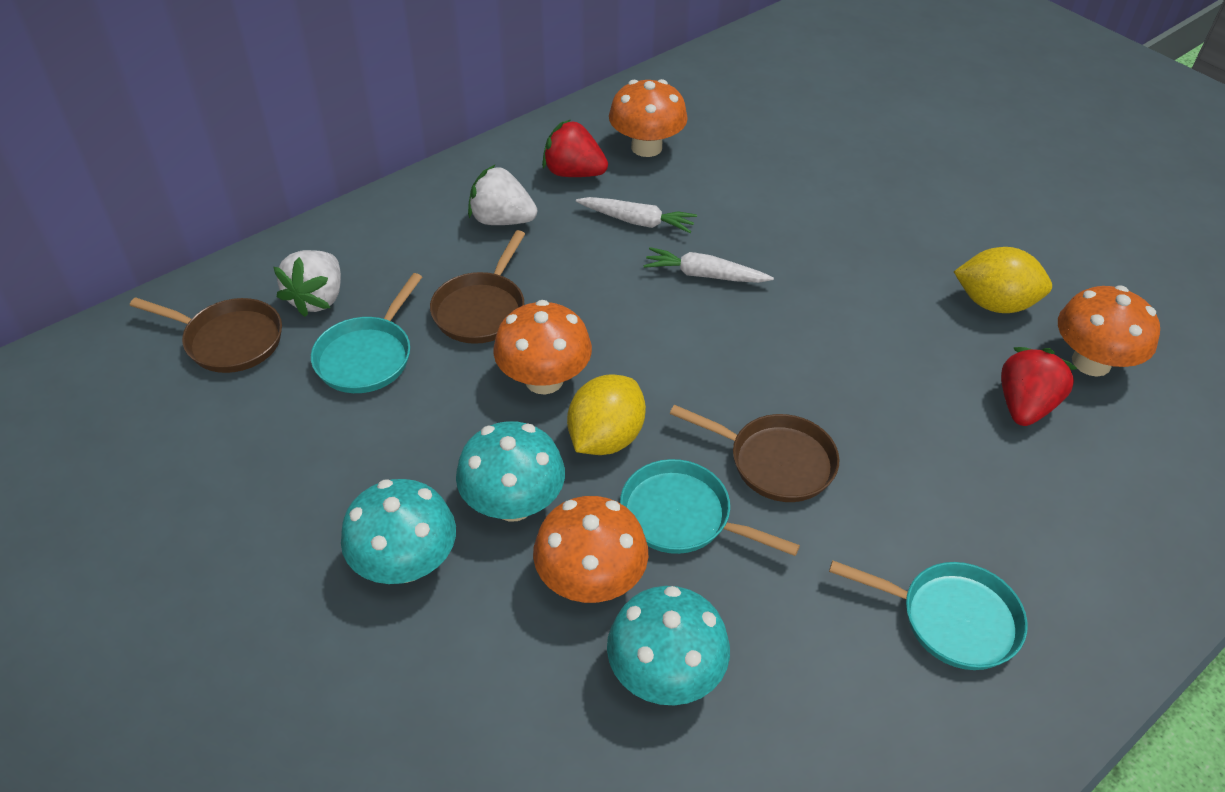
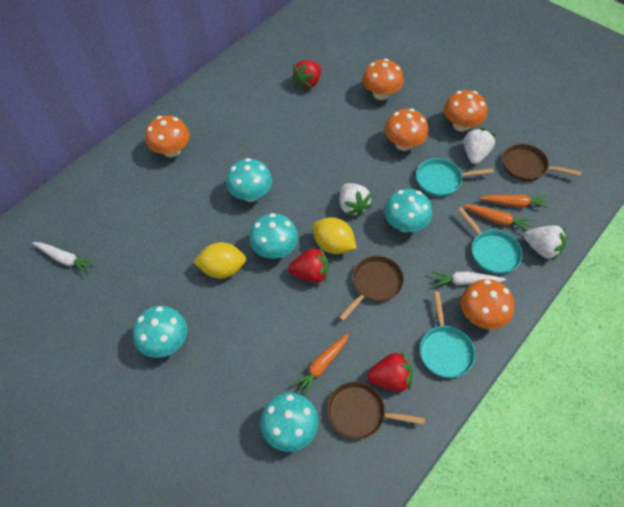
orange carrot: none = 0 -> [291,333,349,397] [463,205,533,231] [479,195,549,208] = 3
orange mushroom: [493,300,592,394] [533,496,648,603] [609,79,688,157] [1058,285,1160,376] = 4 -> [145,115,190,157] [362,59,404,100] [385,108,428,151] [444,90,487,132] [461,279,514,329] = 5
red strawberry: [542,119,608,177] [1001,347,1078,426] = 2 -> [288,246,329,283] [292,60,321,89] [367,351,413,392] = 3
turquoise mushroom: [341,479,456,584] [456,421,565,521] [607,586,730,705] = 3 -> [133,306,187,358] [226,158,272,202] [249,213,298,259] [260,393,319,452] [384,189,432,232] = 5
white strawberry: [273,250,341,317] [468,164,537,225] = 2 -> [340,183,372,217] [464,128,496,164] [524,225,566,260] = 3

